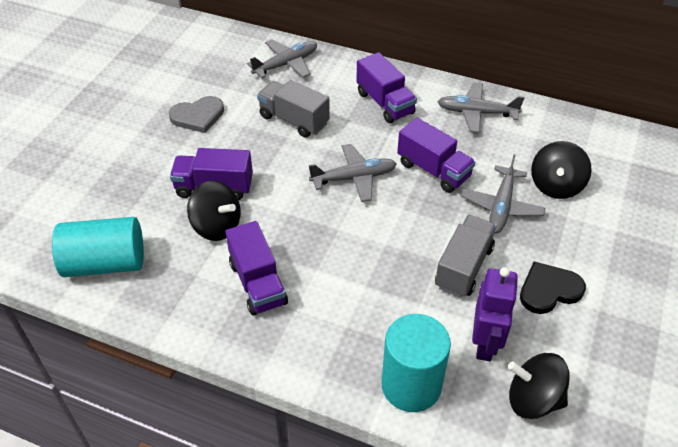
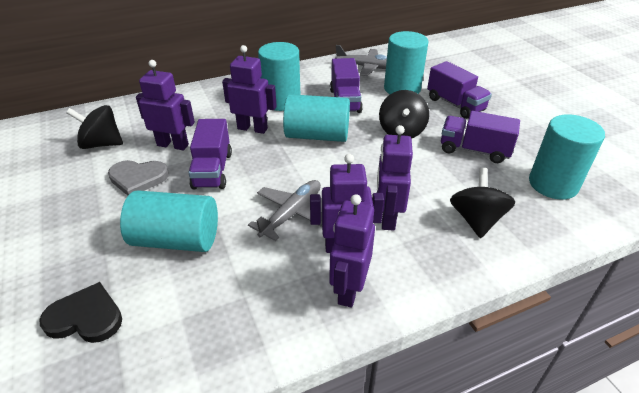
grey plane: [247,39,317,78] [309,144,397,202] [438,83,524,133] [461,154,545,233] = 4 -> [248,180,322,241] [335,45,387,76] = 2
grey truck: [257,80,330,138] [435,215,497,297] = 2 -> none = 0
purple robot: [472,267,518,361] = 1 -> [136,60,195,150] [222,45,277,134] [310,154,384,253] [329,194,375,308] [377,125,413,231] = 5
turquoise cylinder: [52,217,144,277] [382,314,451,412] = 2 -> [120,190,218,252] [258,42,300,111] [283,94,350,142] [384,31,429,94] [529,114,605,200] = 5

